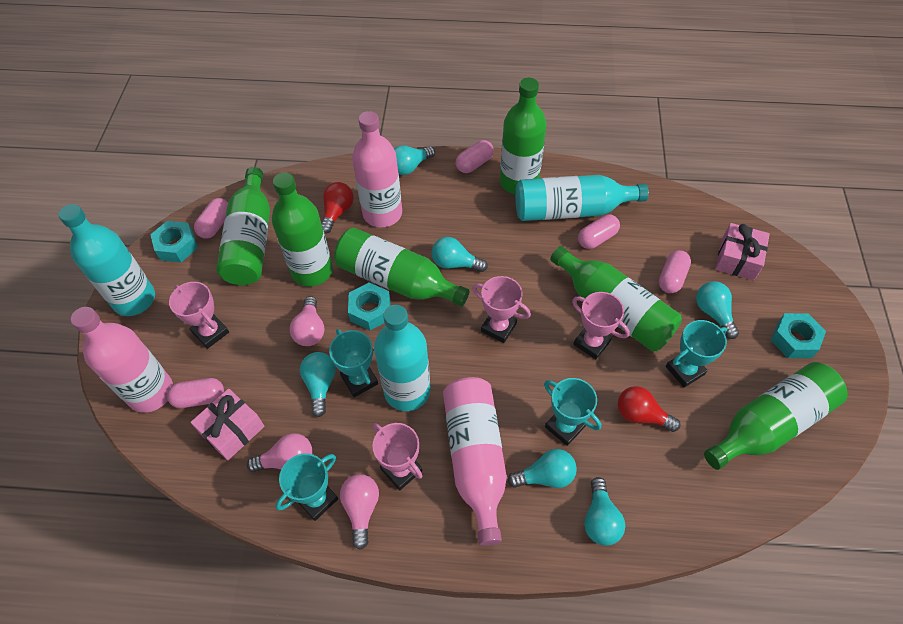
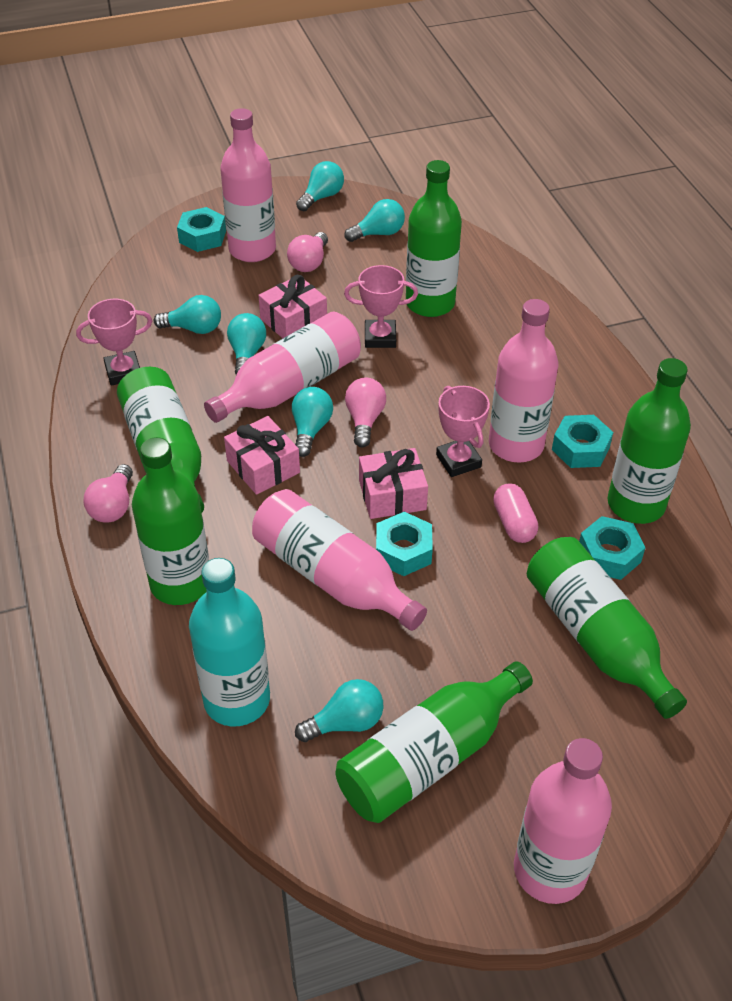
pink bottle: [71,307,173,413] [352,111,402,227] [443,377,507,546] = 3 -> [204,311,361,423] [220,108,276,262] [252,489,427,631] [489,299,558,463] [514,738,612,904] = 5
pink capsule: [167,378,224,408] [194,198,228,239] [456,140,494,173] [578,215,620,249] [659,250,691,293] = 5 -> [493,484,538,543] = 1
pink gift: [190,388,264,461] [715,223,770,281] = 2 -> [224,416,300,495] [258,275,327,338] [359,448,428,519] = 3
pink trophy: [169,282,229,349] [372,423,422,490] [472,276,531,343] [572,292,630,359] = 4 -> [76,299,152,386] [344,265,418,348] [436,386,490,477] = 3
red light bulb: [321,182,354,234] [618,386,681,432] = 2 -> none = 0
turquoise bottle: [58,204,155,316] [374,305,431,411] [515,175,649,221] = 3 -> [189,558,270,727] = 1
turquoise nut: [150,221,198,262] [348,282,390,330] [771,313,826,358] = 3 -> [177,207,226,252] [376,512,433,576] [552,415,613,468] [579,516,645,580] = 4
turquoise trophy: [276,454,338,521] [329,329,378,397] [544,378,601,446] [666,320,727,388] = 4 -> none = 0

